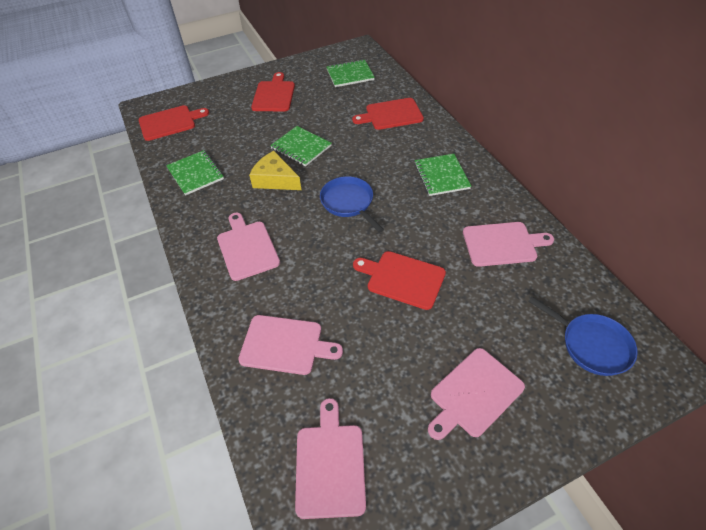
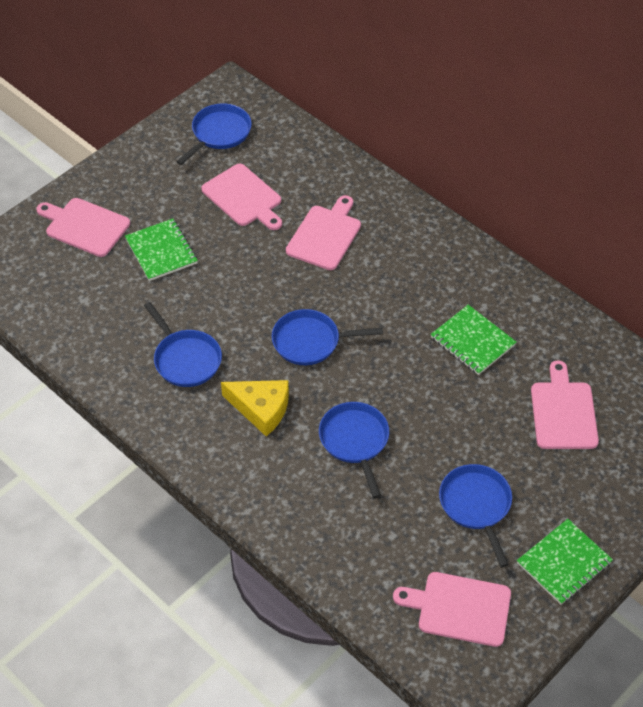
blue pan: [320,176,384,233] [528,296,638,376] = 2 -> [144,302,222,387] [176,103,252,165] [272,309,383,365] [319,402,389,498] [439,464,512,567] = 5
green notebook: [166,150,224,195] [270,126,332,166] [327,59,375,87] [414,154,471,196] = 4 -> [125,218,198,281] [430,305,516,375] [517,519,613,605] = 3
red cutting board: [139,105,209,141] [251,72,295,111] [352,98,424,130] [353,251,446,310] = 4 -> none = 0

